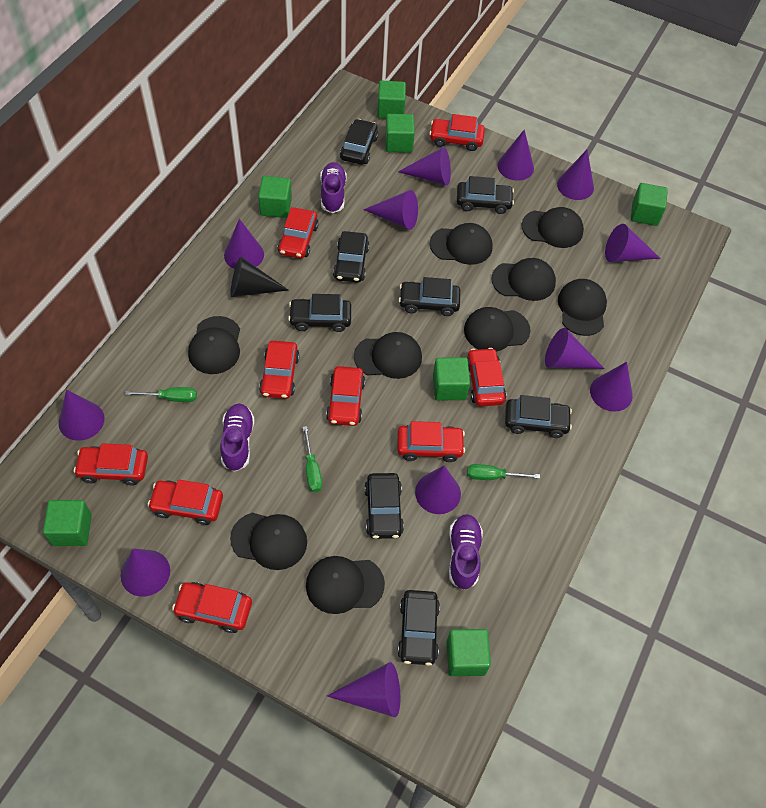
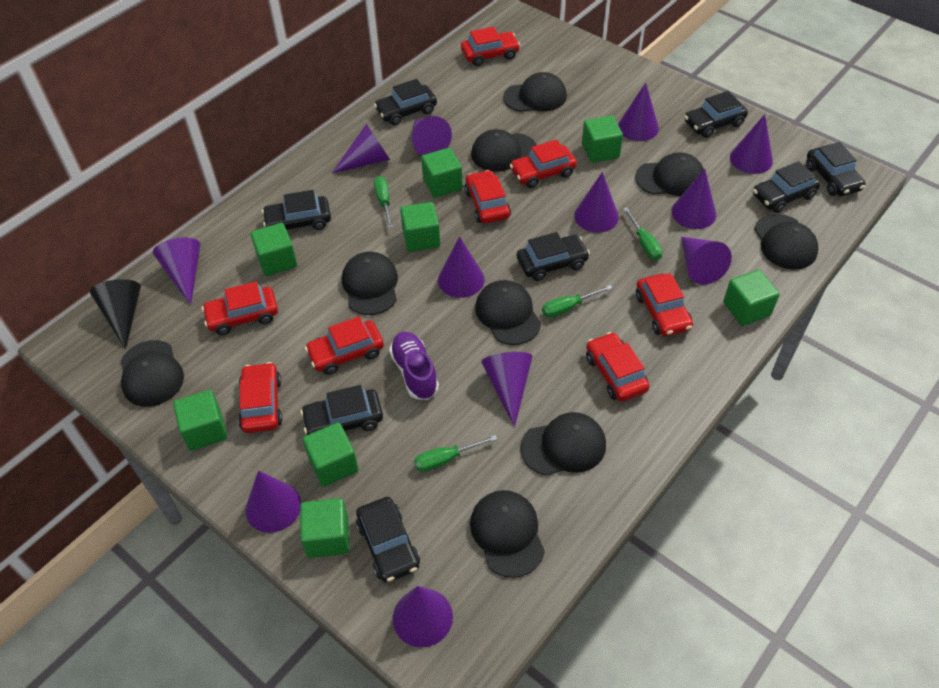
green cube: [43,500,92,546] [258,176,292,218] [377,81,406,119] [385,114,415,153] [433,357,470,401] [447,629,491,676] [631,183,668,226] = 7 -> [173,390,227,451] [251,223,297,276] [300,498,349,558] [303,422,359,487] [400,202,440,252] [421,148,463,198] [582,116,623,163] [723,270,780,326] = 8
green screwdriver: [125,387,197,402] [303,426,322,492] [467,464,540,480] = 3 -> [374,176,393,228] [414,435,497,472] [542,285,613,318] [623,207,662,260] = 4
purple shoe: [220,404,255,472] [320,162,347,213] [449,514,483,590] = 3 -> [389,332,439,400] = 1
red car: [74,443,148,486] [148,480,223,525] [172,582,252,633] [259,341,300,399] [278,207,319,259] [326,366,365,426] [397,421,465,462] [429,114,485,151] [467,348,506,406] = 9 -> [202,281,278,335] [238,362,282,433] [305,316,384,375] [461,27,520,66] [464,170,511,224] [510,140,577,188] [586,332,650,401] [636,273,693,336] = 8

